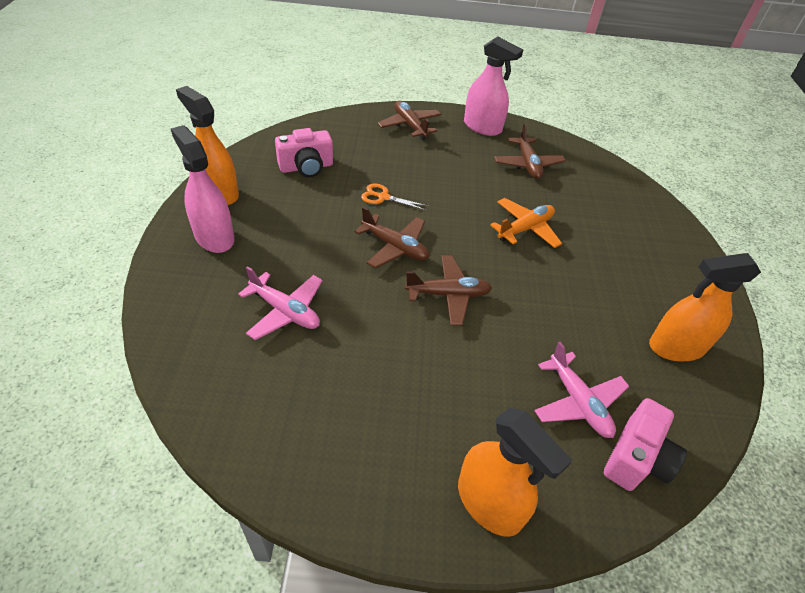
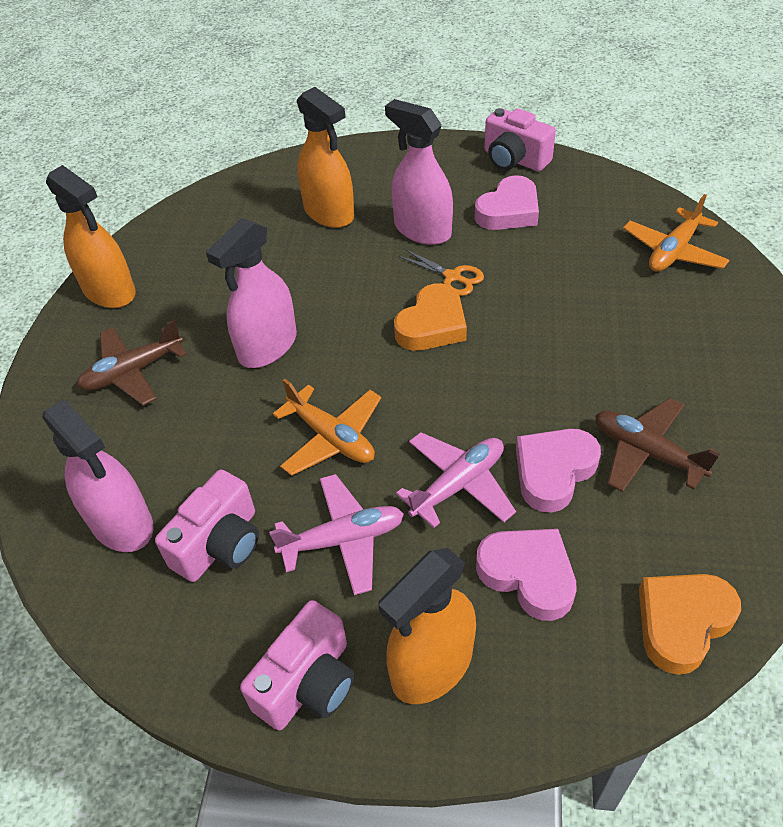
brown plane: [355,207,429,269] [378,101,441,140] [405,255,492,325] [494,124,566,179] = 4 -> [77,319,187,406] [595,398,720,492] = 2
orange heart: none = 0 -> [394,283,467,351] [639,574,741,675] = 2
orange plane: [490,198,562,248] = 1 -> [273,379,381,476] [623,194,730,272] = 2
pink camera: [275,128,333,177] [604,398,687,491] = 2 -> [155,470,259,582] [240,600,354,730] [484,108,556,171] = 3
pink heart: none = 0 -> [475,175,539,230] [476,529,577,621] [516,429,601,513] = 3
pink spray bottle: [171,125,234,253] [464,36,523,136] = 2 -> [42,399,153,552] [206,218,297,368] [385,99,453,245] = 3

